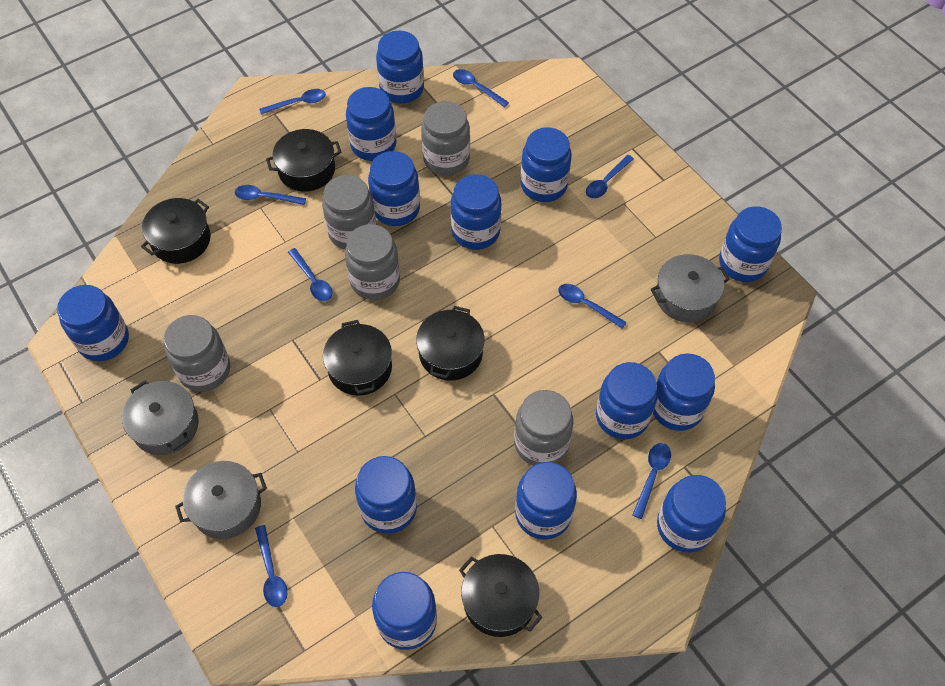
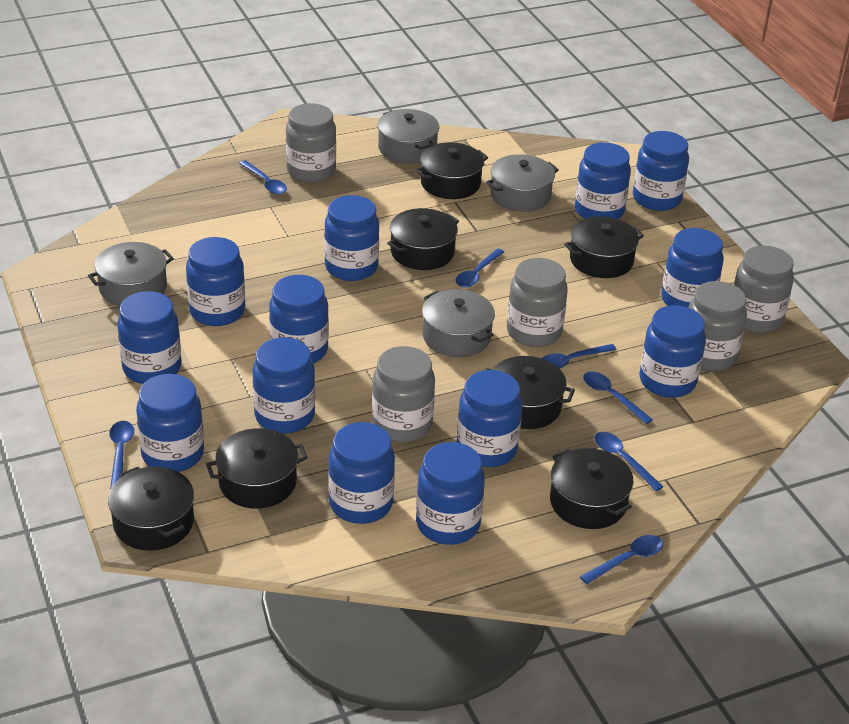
black pot: [141,198,211,264] [266,129,341,192] [323,320,392,396] [416,306,485,381] [459,554,542,637] = 5 -> [108,467,194,551] [206,428,308,508] [387,208,459,270] [415,142,488,199] [485,356,575,429] [550,448,633,529] [564,216,644,278] = 7
blue spoon: [235,185,306,205] [255,525,288,607] [259,89,326,115] [288,248,332,301] [453,69,509,107] [558,284,627,329] [586,155,634,199] [633,443,671,519] = 8 -> [109,421,134,489] [239,160,287,194] [456,249,504,288] [542,344,617,369] [580,535,663,584] [583,372,653,424] [594,432,663,491] = 7
grey pot: [122,381,199,455] [175,461,267,539] [651,254,730,323] = 3 -> [88,242,174,306] [377,109,439,163] [422,289,495,357] [486,154,559,212] = 4

